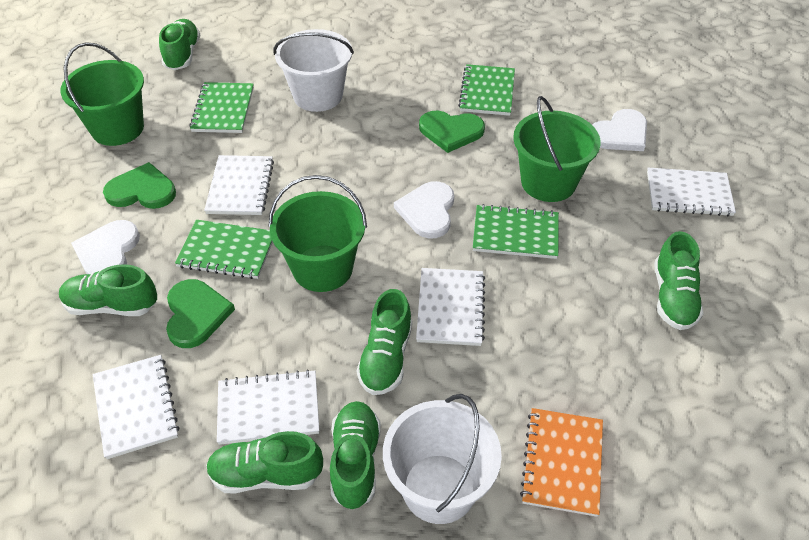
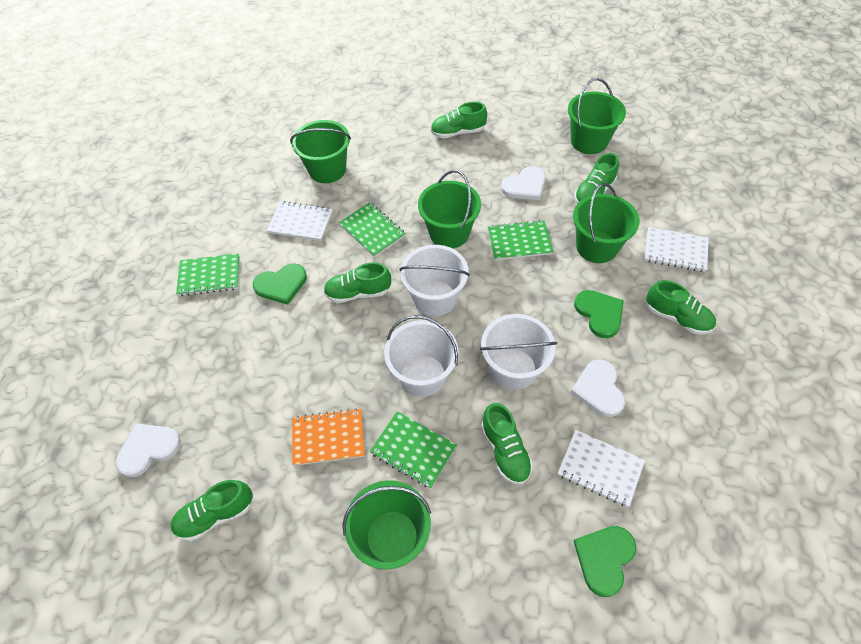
green bucket: [60,42,144,146] [269,175,367,292] [513,96,601,202] = 3 -> [290,120,351,183] [342,480,431,569] [418,170,481,248] [568,78,626,154] [573,183,639,263] = 5
white bucket: [273,29,354,112] [383,394,502,524] = 2 -> [384,315,458,397] [399,245,470,317] [480,314,557,390] = 3
white notebook: [93,355,179,459] [204,155,274,215] [217,369,319,445] [416,268,485,346] [647,168,736,216] = 5 -> [267,201,333,241] [557,430,645,507] [644,227,709,272] = 3

